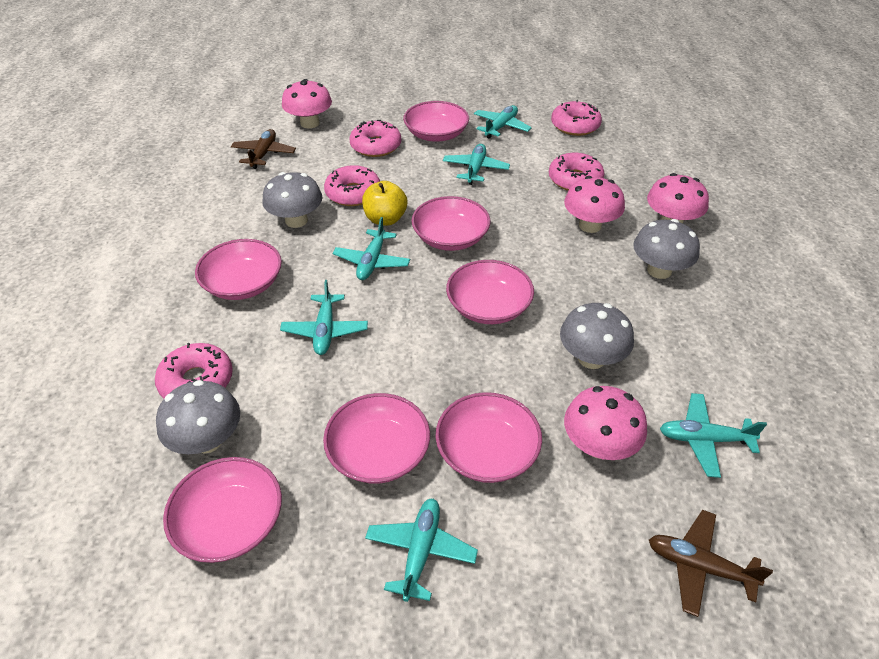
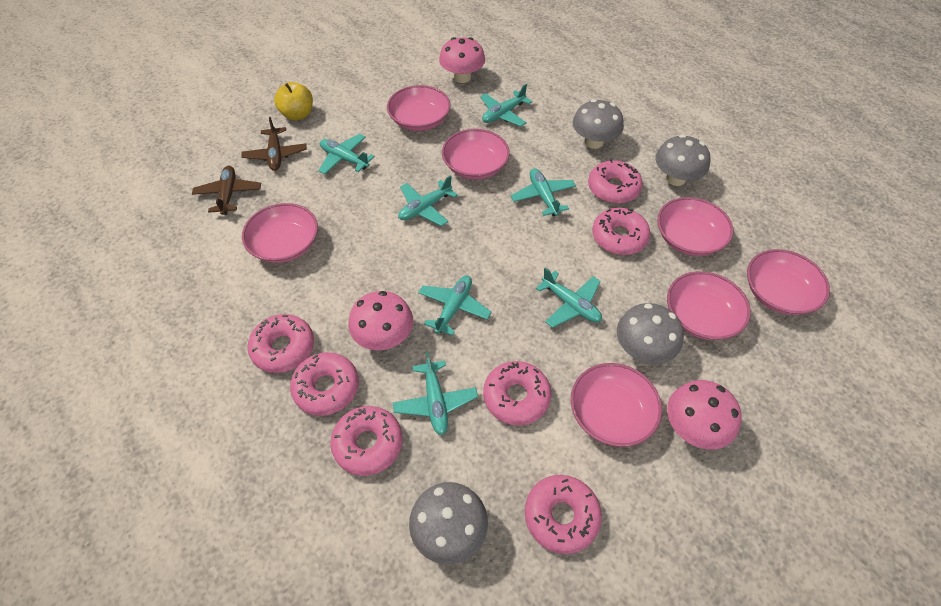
pink donut: [155,343,233,399] [324,165,380,206] [349,120,401,157] [549,153,605,191] [551,100,602,136] = 5 -> [248,314,314,373] [290,352,359,416] [330,406,402,476] [483,361,551,426] [525,475,602,554] [588,159,643,204] [592,208,650,255] = 7
pink mushroom: [282,79,332,128] [564,176,625,233] [564,386,647,460] [647,173,709,223] = 4 -> [348,291,413,350] [439,37,485,83] [667,380,742,449] = 3
turquoise plane: [280,280,368,355] [333,217,410,280] [365,498,478,602] [443,144,510,185] [474,105,532,139] [660,393,767,478] = 6 -> [318,134,375,174] [393,352,478,435] [398,175,458,226] [418,275,492,336] [480,84,532,127] [511,168,576,216] [536,268,602,328] = 7

